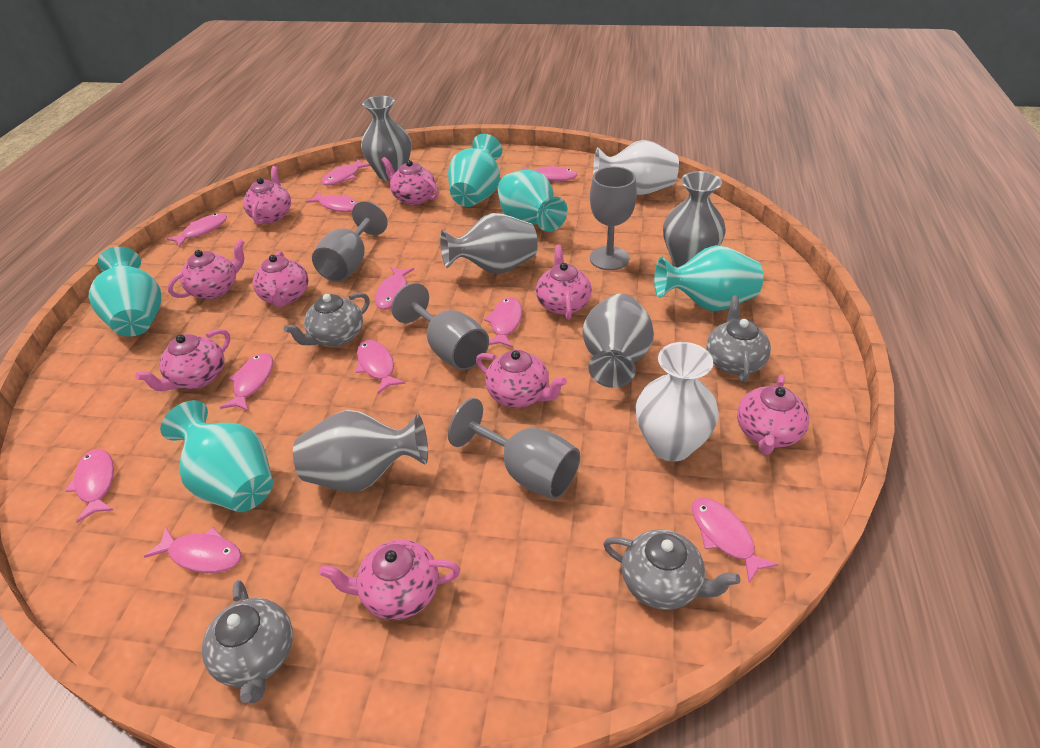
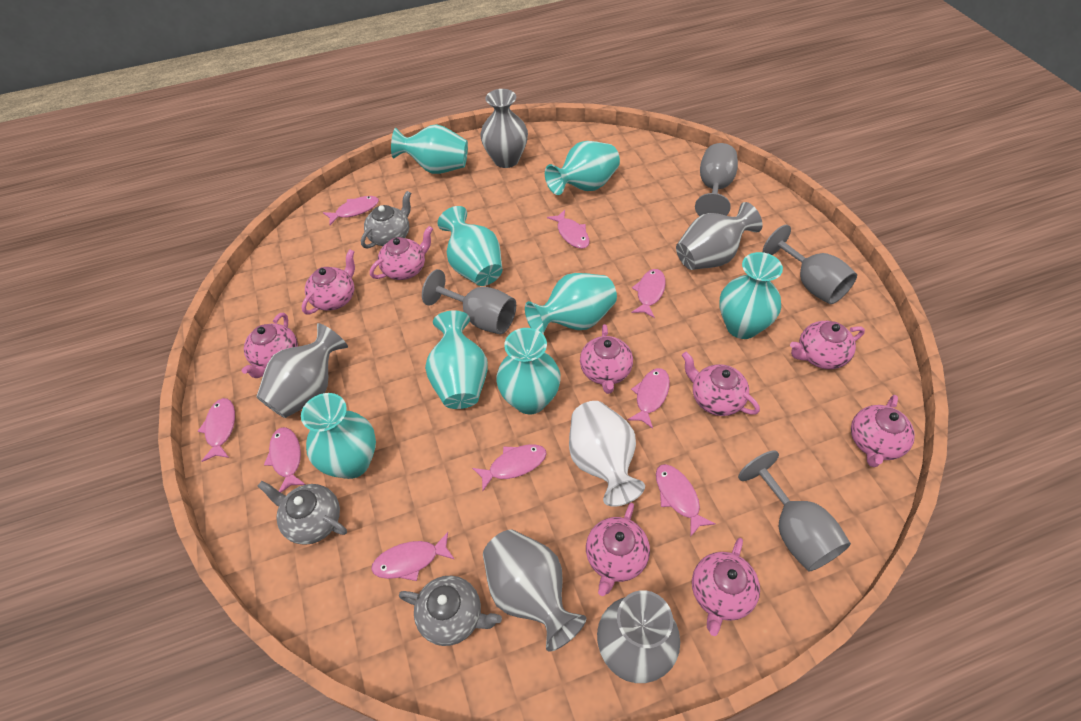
grey teapot: [202,580,293,703] [284,292,370,347] [603,529,740,610] [707,295,771,383] = 4 -> [258,481,347,545] [361,191,411,249] [399,576,502,646] = 3
pink fish: [65,449,114,523] [144,527,242,573] [167,213,227,247] [220,353,273,411] [305,192,358,212] [321,159,370,186] [356,340,406,394] [375,267,414,310] [484,297,522,347] [523,165,577,181] [692,498,779,583] = 11 -> [198,398,235,462] [264,427,306,493] [323,196,379,225] [371,532,454,581] [472,445,546,491] [547,210,590,249] [628,368,670,429] [631,269,666,318] [656,464,716,536] = 9
turquoise vase: [89,247,161,336] [160,400,273,512] [448,134,502,207] [497,170,568,232] [654,245,763,311] = 5 -> [301,393,376,479] [391,124,468,174] [425,311,488,409] [437,206,502,286] [496,328,561,414] [525,273,617,334] [545,141,620,195] [719,252,783,339] = 8
white vase: [593,140,679,195] [636,342,719,461] = 2 -> [569,401,645,507] = 1

